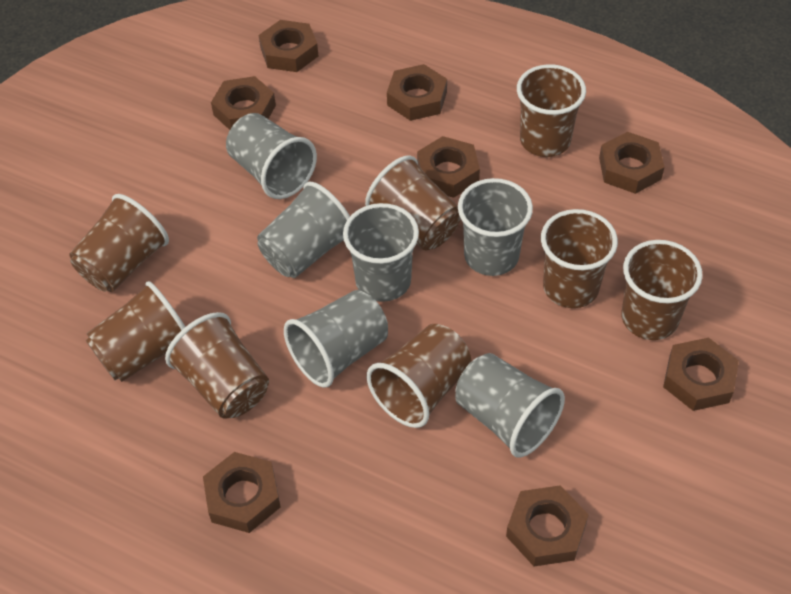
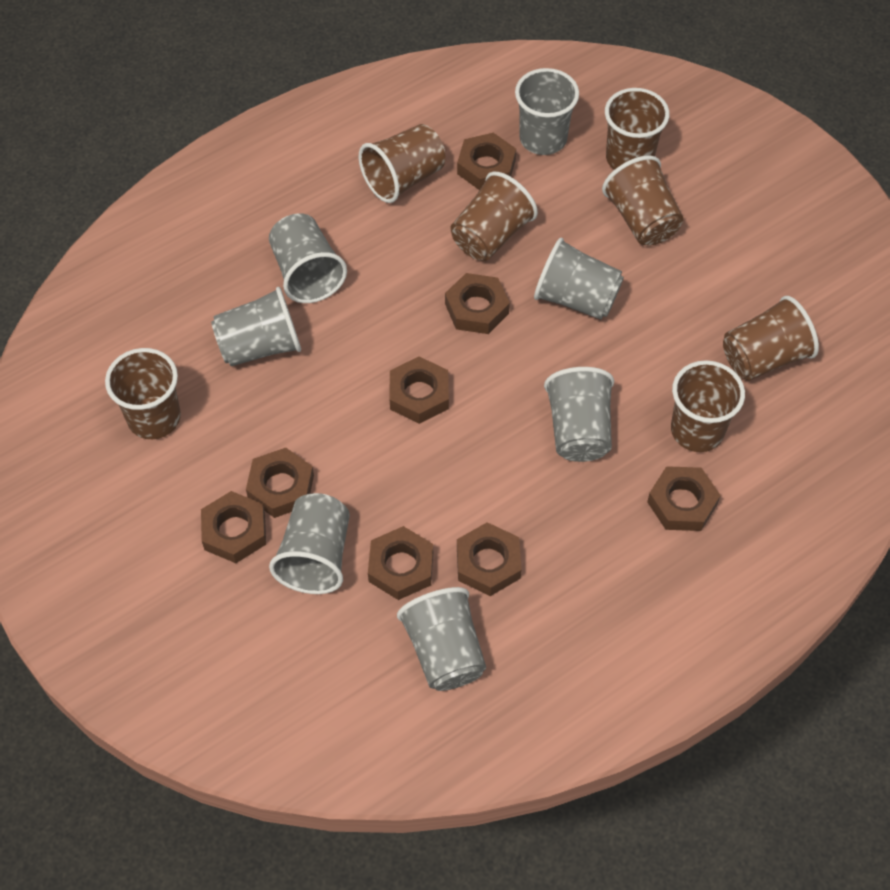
brown cup: [69,194,169,292] [86,281,186,382] [165,312,269,418] [365,155,461,250] [367,324,472,428] [517,64,586,157] [541,209,618,308] [621,240,703,340] = 8 -> [105,348,181,439] [358,124,445,203] [450,172,538,261] [602,156,684,246] [605,88,669,170] [671,360,745,452] [723,296,819,381] = 7
grey cup: [226,113,317,199] [257,182,350,278] [284,290,388,388] [343,203,419,302] [455,353,565,458] [458,178,533,276] = 6 -> [211,287,301,366] [269,213,347,303] [269,493,350,594] [397,587,486,691] [515,68,579,155] [534,238,624,319] [544,367,614,462] = 7

